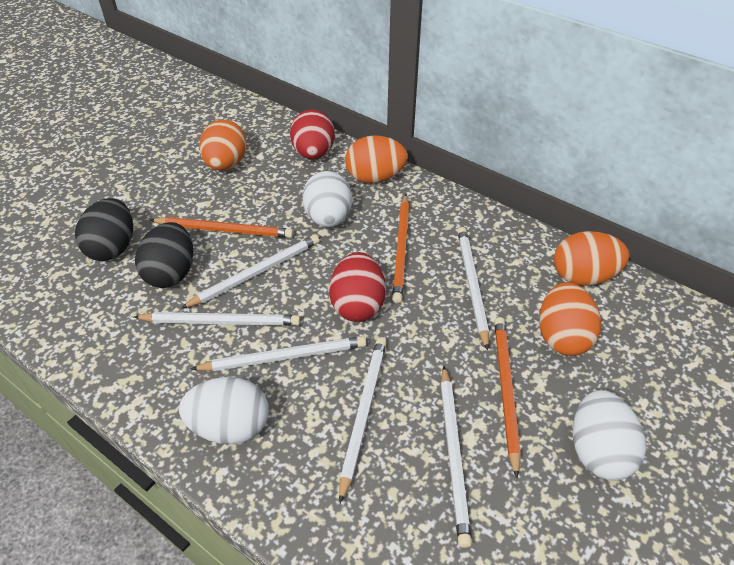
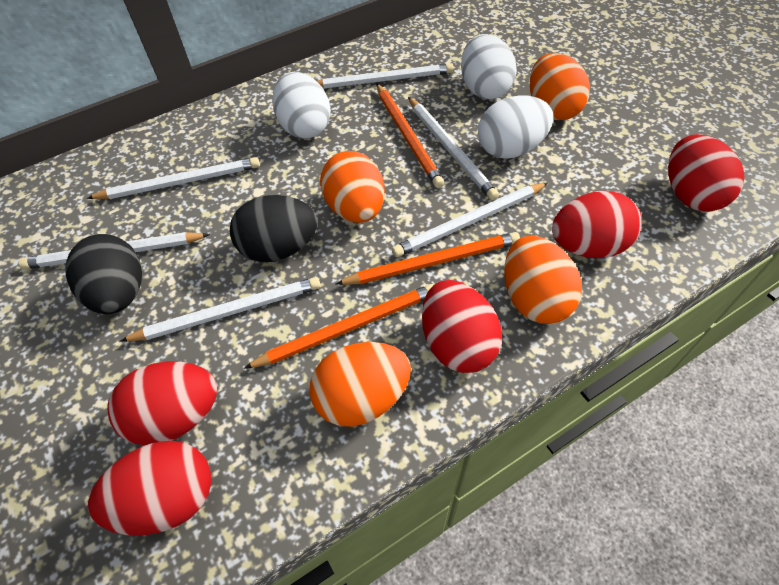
red egg: [290,109,335,159] [329,252,386,322] = 2 -> [88,441,212,536] [107,361,217,445] [422,280,502,373] [552,191,642,258] [668,134,744,212] = 5

